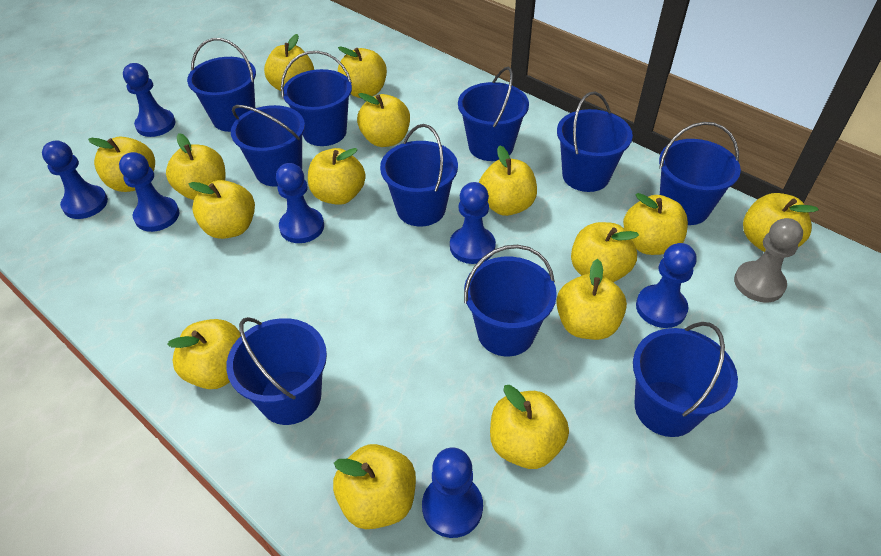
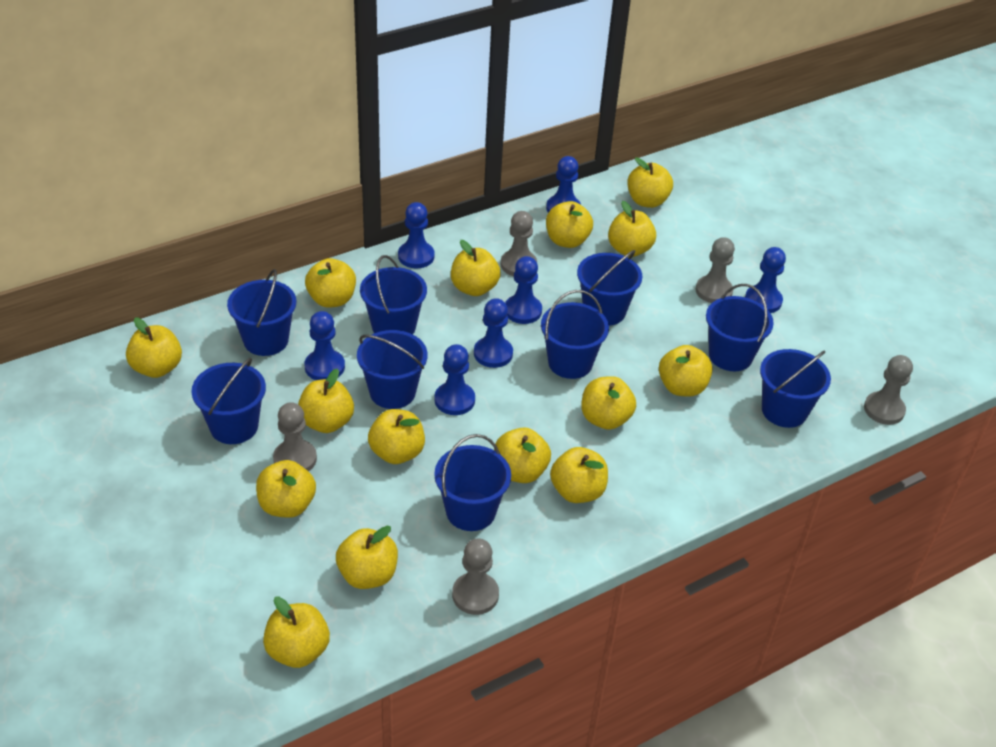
blue bucket: [187,38,256,132] [226,317,327,425] [231,105,305,187] [281,51,352,146] [380,124,458,227] [458,67,529,161] [464,245,557,356] [557,92,633,192] [633,322,738,437] [659,122,741,225] = 10 -> [191,358,266,444] [227,269,296,356] [357,330,428,409] [360,255,427,334] [434,434,511,531] [541,290,609,379] [577,250,642,326] [706,284,774,371] [760,349,831,428] = 9
grey pawn: [734,218,803,302] = 1 -> [273,402,317,472] [452,538,499,615] [500,211,537,276] [696,237,735,303] [864,355,913,425] = 5

